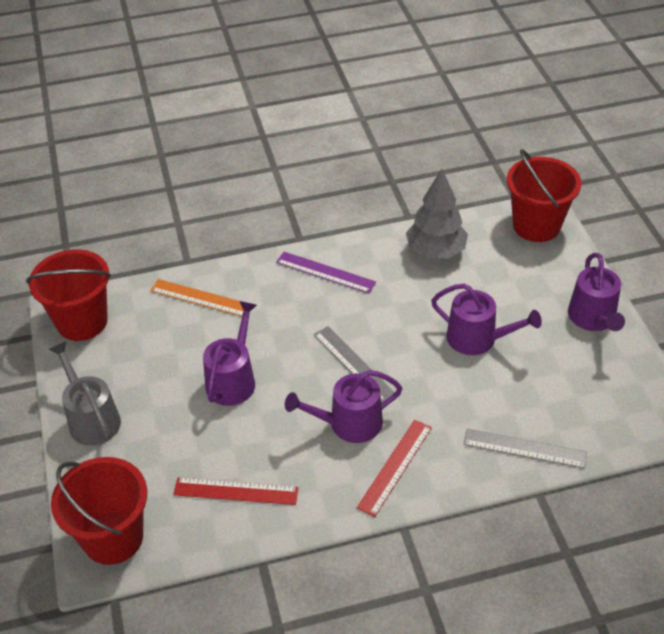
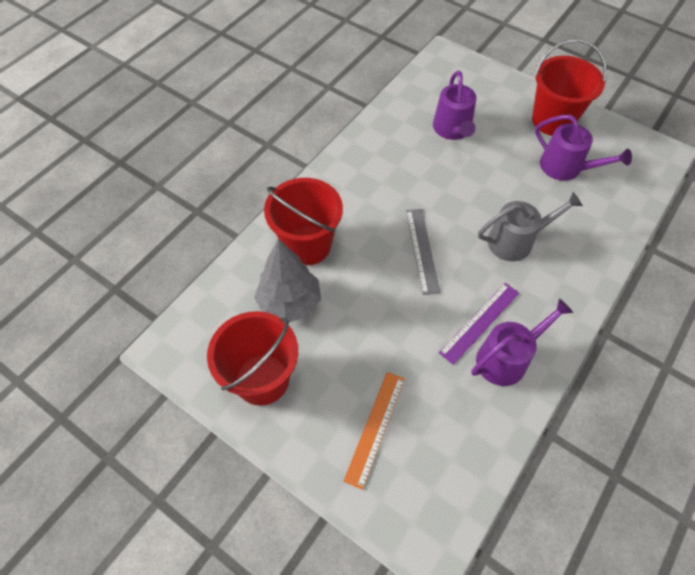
grey ruler: [314,326,395,403] [463,429,587,468] = 2 -> [406,209,440,295] = 1
purple watering can: [203,301,257,406] [285,370,402,443] [431,283,542,355] [568,253,625,331] = 4 -> [433,71,476,140] [471,299,573,386] [535,115,632,181] = 3
red ruler: [173,477,298,505] [357,420,432,517] = 2 -> none = 0

